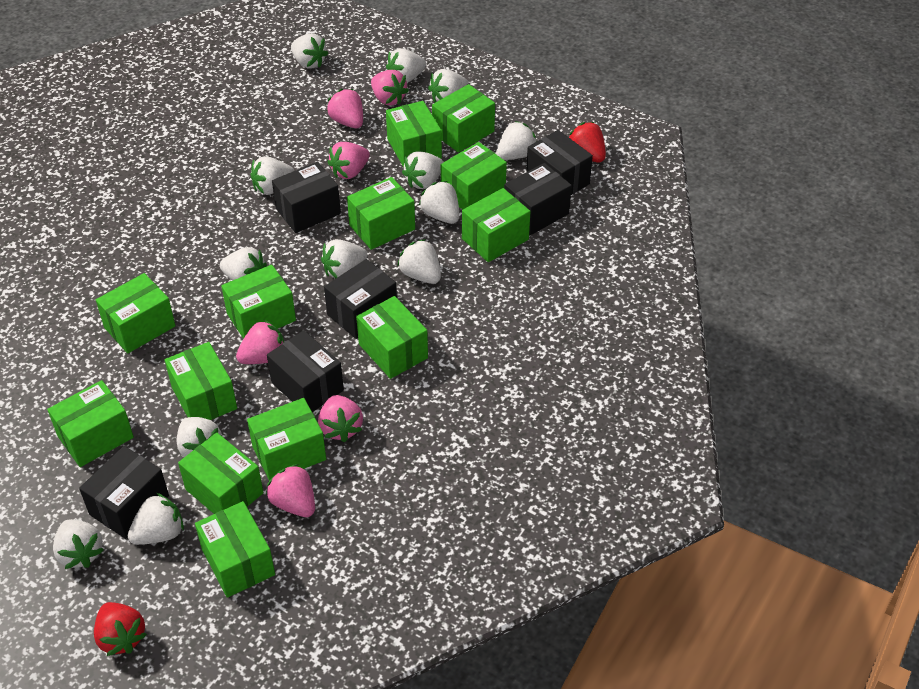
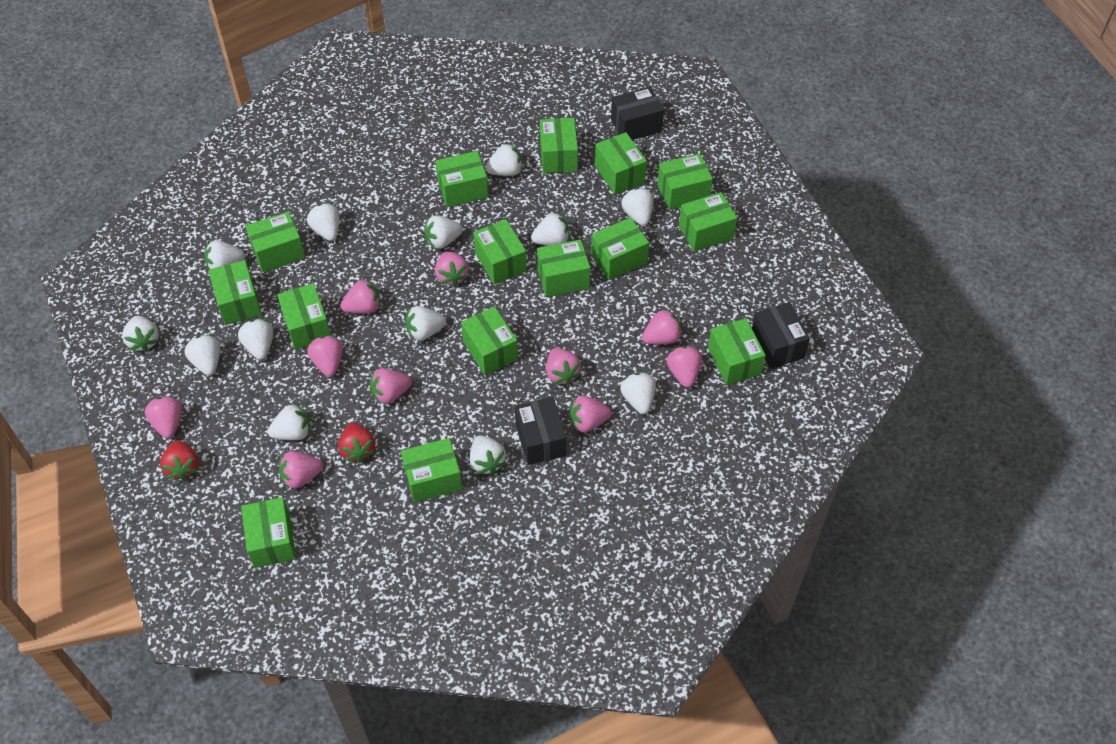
black box: [79,446,169,539] [267,330,344,412] [272,162,341,233] [324,259,397,339] [504,163,572,235] [526,130,593,195] = 6 -> [515,397,566,465] [611,87,664,140] [752,302,810,369] = 3
green box: [47,380,134,467] [96,273,176,353] [165,342,237,420] [178,432,264,514] [195,501,275,598] [221,265,296,339] [247,398,326,481] [347,177,415,250] [356,296,428,379] [386,101,442,167] [432,84,495,153] [441,142,507,210] [462,188,530,262] = 13 -> [209,260,262,325] [241,497,296,568] [245,212,305,272] [277,283,331,350] [401,438,462,503] [435,151,488,207] [461,307,518,375] [473,219,527,285] [537,239,590,297] [540,118,578,173] [591,217,649,280] [595,132,647,194] [657,153,713,210] [679,192,737,252] [708,318,766,385] = 15
pink strawberry: [236,319,284,364] [266,464,315,517] [318,395,363,442] [326,89,363,128] [328,142,370,179] [371,70,409,105] = 6 -> [145,396,182,438] [279,451,323,489] [307,336,343,377] [340,279,380,314] [370,368,412,404] [435,251,469,287] [546,348,581,385] [570,396,612,432] [642,309,682,344] [667,346,702,387] = 10

